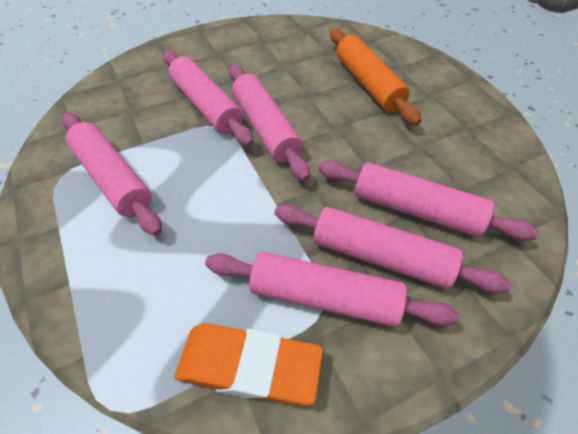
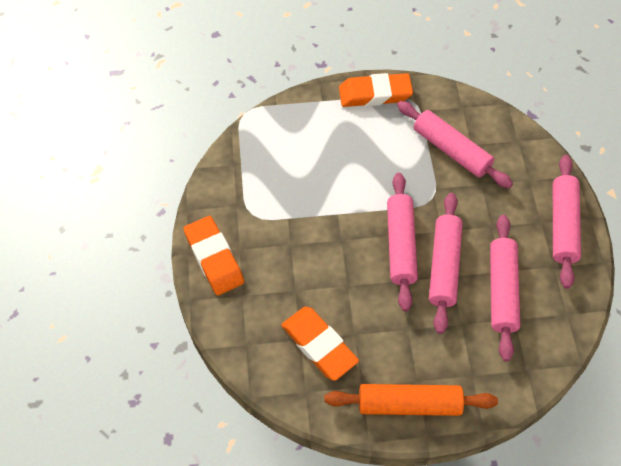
orange eraser: [175,323,323,406] = 1 -> [183,216,244,295] [281,307,359,381] [339,73,413,107] = 3
pink rolling pin: [62,113,162,236] [163,50,254,147] [205,252,459,327] [229,64,310,181] [275,204,511,293] [318,161,539,241] = 6 -> [387,173,418,311] [397,101,513,188] [429,193,463,334] [490,215,520,361] [553,155,581,289] = 5

